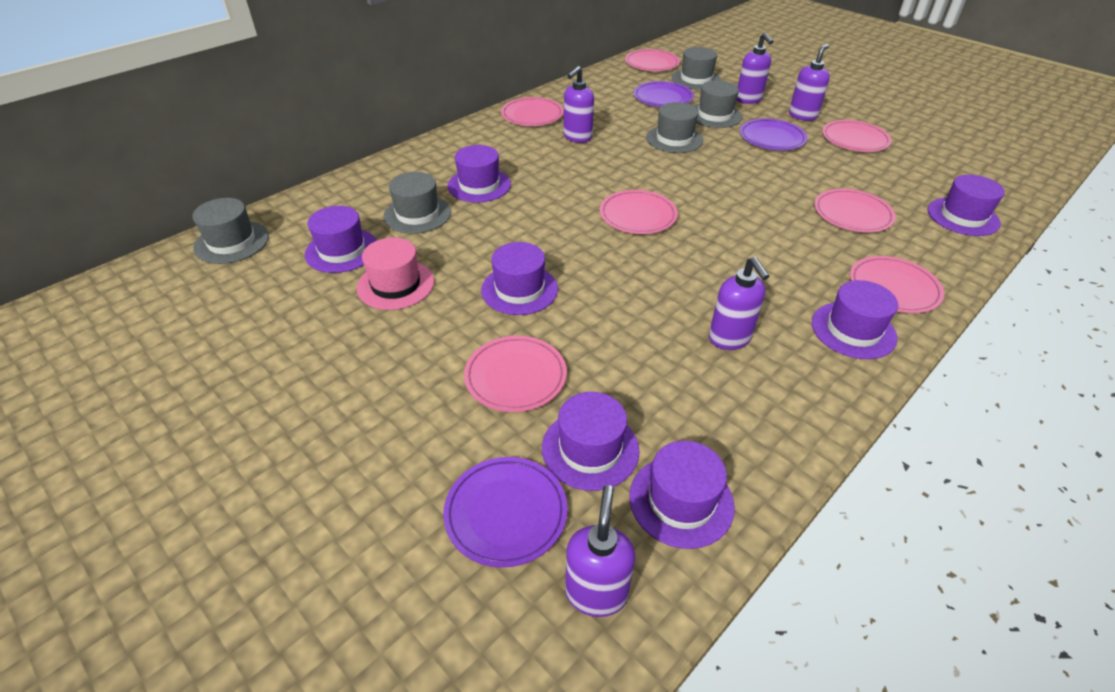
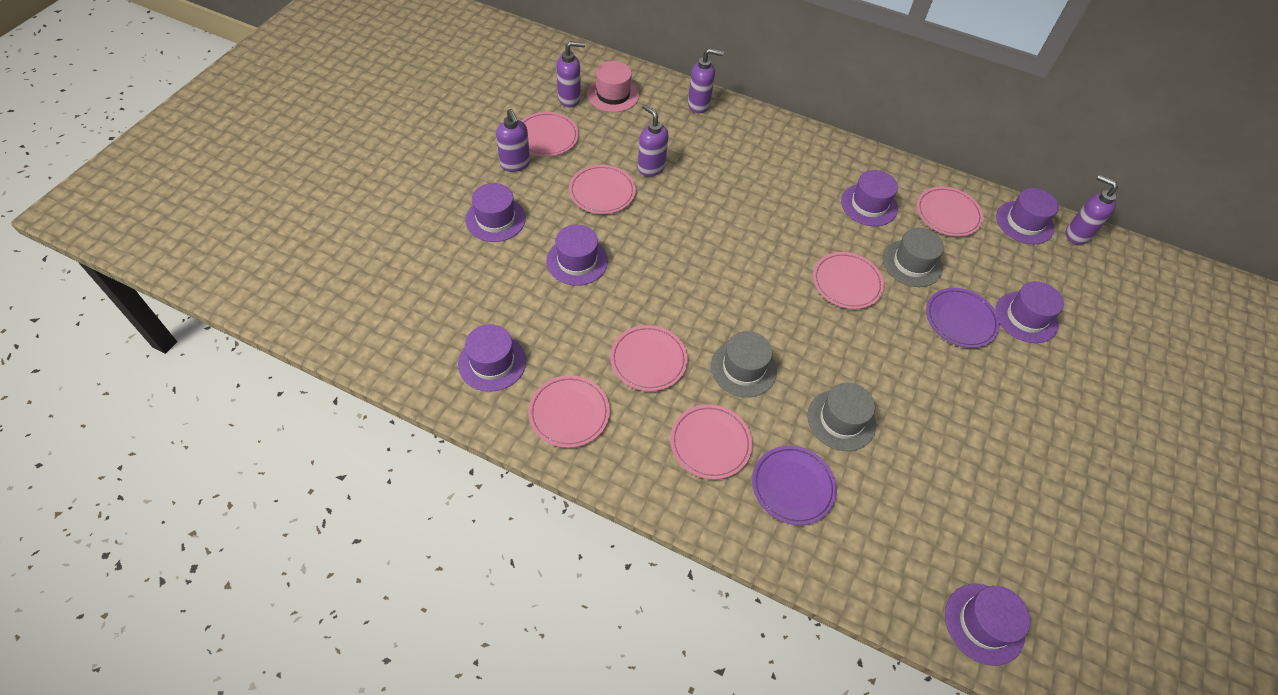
grey hat: [192,198,269,264] [383,172,451,234] [646,102,703,153] [672,47,721,90] [694,80,742,128] = 5 -> [711,331,777,397] [807,383,876,451] [883,228,944,287] = 3
purple plate: [443,457,568,567] [634,81,694,107] [740,118,807,150] = 3 -> [752,446,837,525] [926,288,1000,348] = 2

